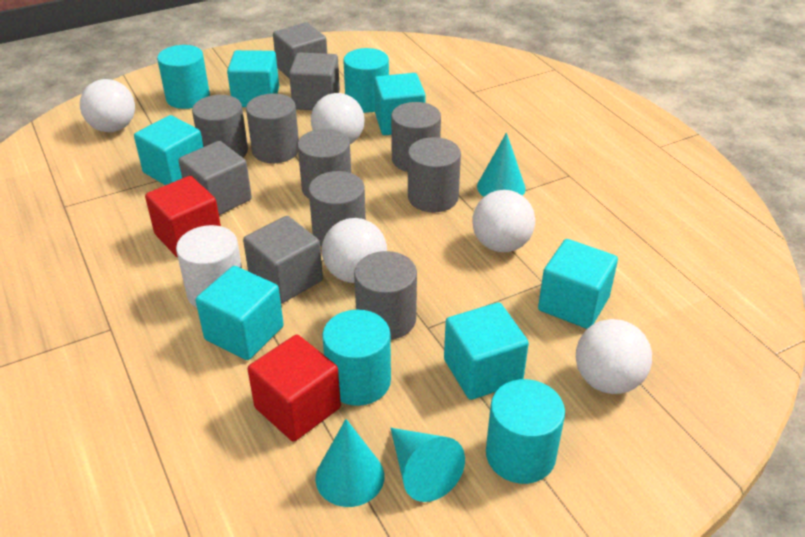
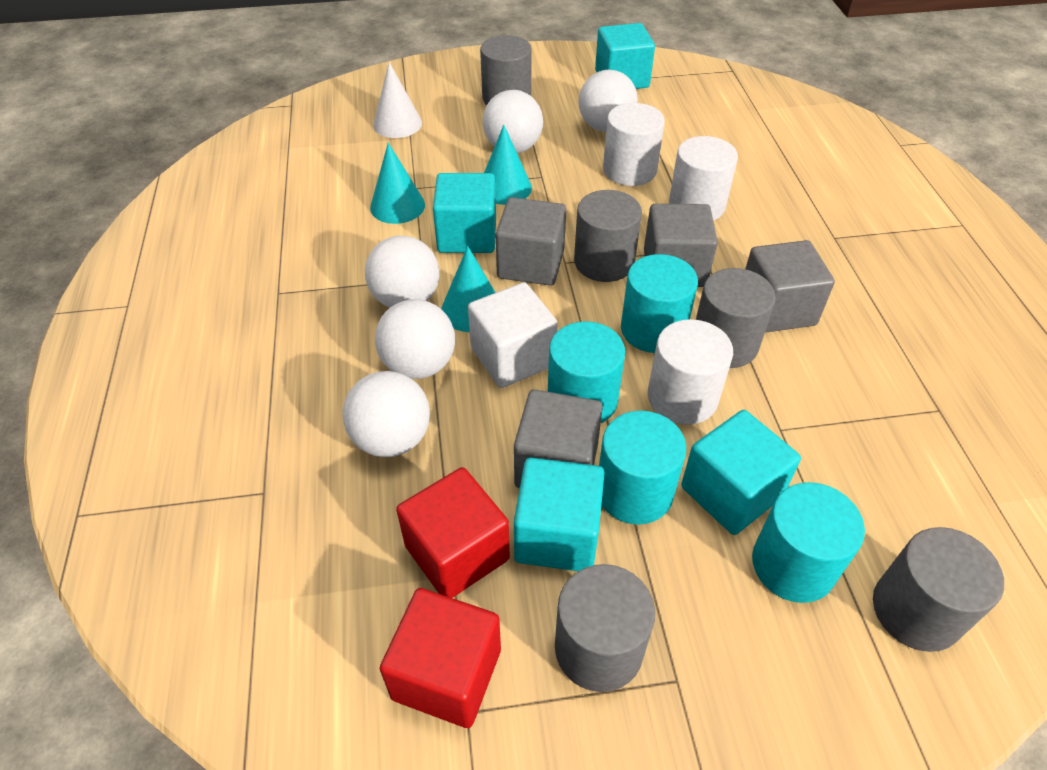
grey cylinder: [192,95,248,158] [246,94,299,163] [297,129,351,199] [309,171,366,246] [354,251,417,340] [391,102,441,172] [408,137,461,212] = 7 -> [480,35,532,105] [555,564,655,692] [574,190,642,282] [696,268,776,368] [873,527,1004,652] = 5
turquoise cube: [134,115,203,185] [196,266,284,360] [227,50,279,107] [374,73,426,135] [444,302,529,400] [538,239,618,329] = 6 -> [433,173,496,253] [514,458,605,571] [595,23,655,89] [681,410,801,535] = 4
white cone: none = 0 -> [373,62,422,138] = 1
white cube: none = 0 -> [468,282,558,388] = 1
white cylinder: [176,225,242,308] = 1 -> [603,103,665,186] [648,319,733,425] [669,136,738,221] = 3

